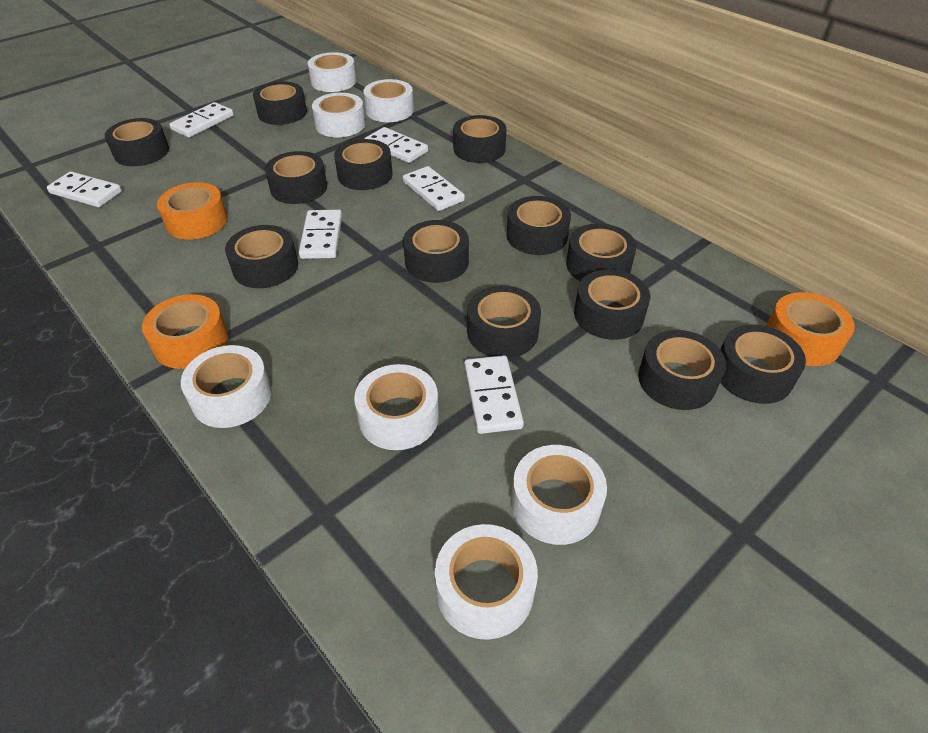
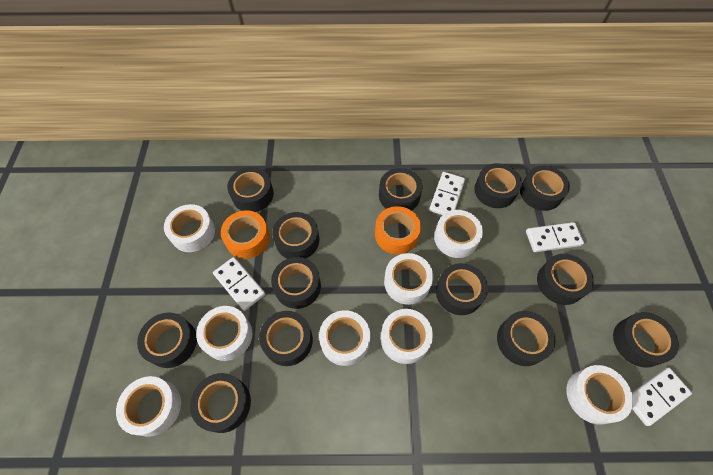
orange tape: [142,294,228,369] [157,182,228,240] [766,292,855,366] = 3 -> [221,210,270,259] [375,206,421,254] = 2
white domino: [47,171,122,207] [170,102,234,138] [299,209,342,259] [365,127,428,163] [403,166,465,211] [464,355,524,434] = 6 -> [213,257,265,311] [429,172,465,215] [526,222,584,252] [632,368,692,426] = 4
white tape: [181,345,272,428] [308,52,356,92] [312,93,365,138] [354,364,439,450] [363,79,414,122] [435,524,538,640] [511,445,607,545] = 7 -> [116,376,181,437] [164,204,215,252] [196,306,252,361] [319,310,370,366] [381,309,433,364] [384,253,433,305] [434,210,483,258] [566,365,633,424] = 8

